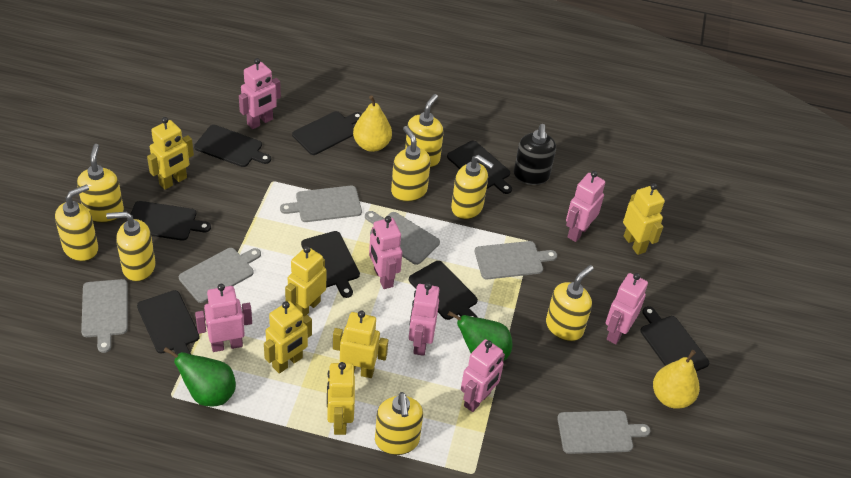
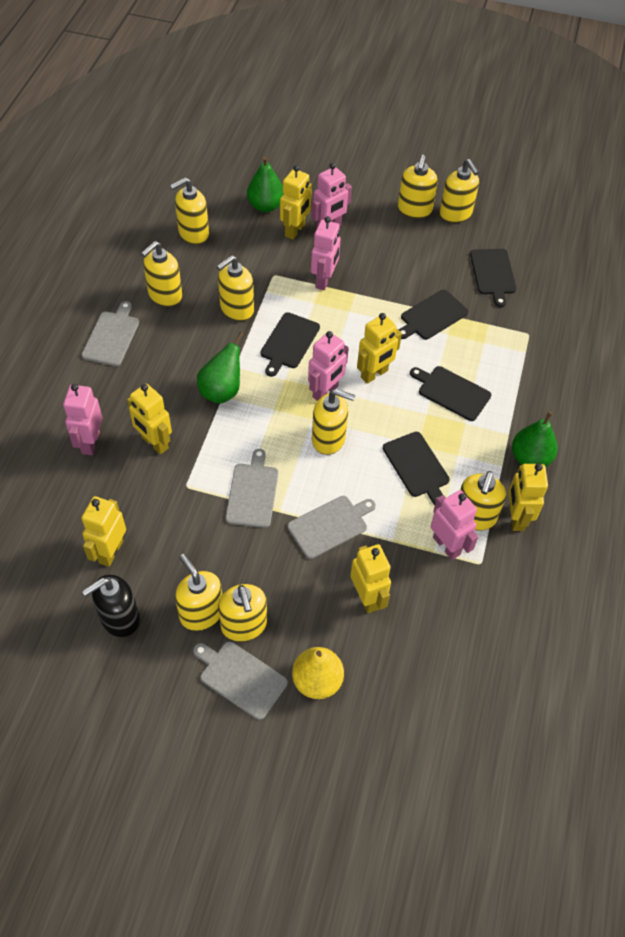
black cutting board: [131,201,211,241] [137,290,200,355] [194,125,271,167] [292,111,362,155] [301,231,360,298] [409,261,478,320] [447,140,512,194] [640,306,709,371] = 8 -> [260,312,320,377] [383,432,450,505] [399,290,469,340] [410,366,491,421] [470,249,517,307] = 5
green pear: [164,347,236,407] [448,311,512,362] = 2 -> [197,332,244,404] [247,156,283,212] [512,411,558,467] = 3
grey cutting board: [81,279,128,353] [179,248,261,303] [280,186,362,222] [365,211,440,265] [475,241,557,279] [557,411,650,454] = 6 -> [81,301,139,366] [193,641,288,720] [225,449,278,528] [287,496,376,559] = 4
pink robot: [195,284,252,352] [239,58,281,129] [369,216,402,289] [409,283,439,356] [461,339,505,412] [566,171,605,242] [606,273,648,344] = 7 -> [63,384,102,455] [308,331,349,401] [311,216,341,290] [312,163,352,229] [431,490,478,560] = 5
yellow pear: [353,96,392,152] [653,350,700,409] = 2 -> [292,647,344,699] = 1
yellow soap dispenser: [55,184,98,262] [77,144,124,223] [106,212,156,282] [375,392,423,455] [391,126,431,202] [405,94,444,168] [451,155,494,220] [546,265,594,341] = 8 -> [141,241,182,307] [170,177,209,245] [175,554,222,631] [217,255,254,321] [218,584,267,642] [312,389,355,455] [398,155,438,219] [440,159,479,223] [460,471,506,531] = 9

